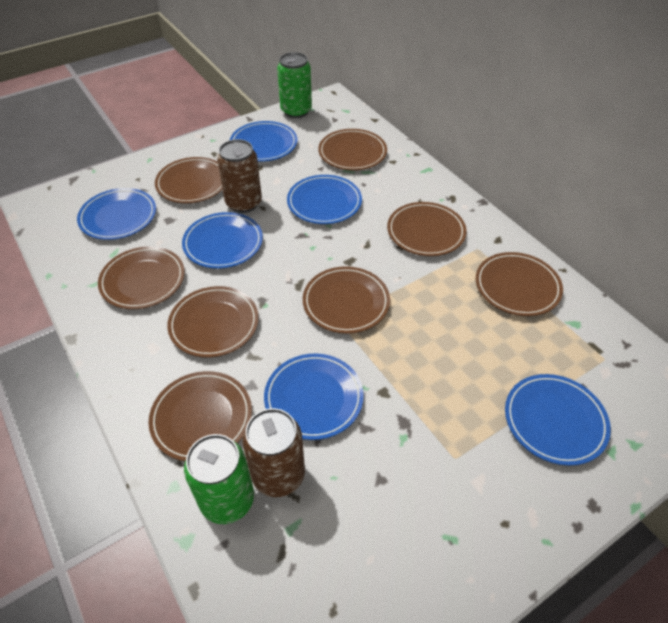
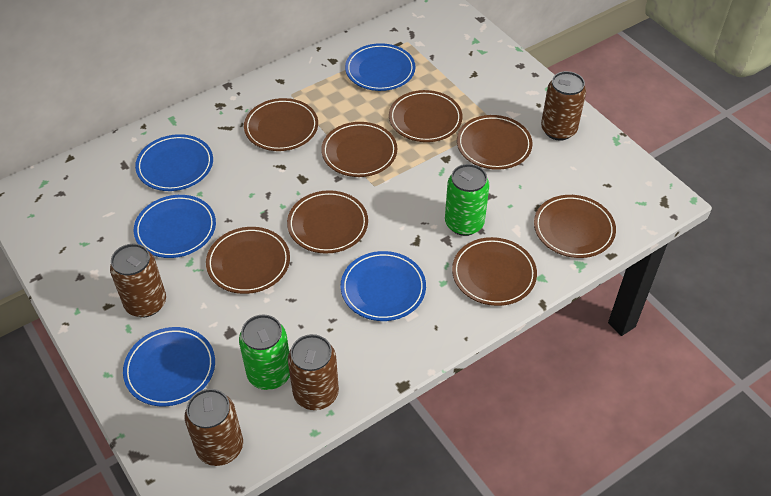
blue plate: [77,188,156,240] [182,212,263,269] [230,121,298,162] [264,354,364,440] [287,175,362,224] [505,374,611,466] = 6 -> [123,327,215,406] [134,195,216,258] [135,134,213,191] [341,251,426,321] [345,43,415,91] = 5
brown can: [217,139,262,213] [242,408,305,497] = 2 -> [110,244,166,317] [184,389,243,466] [288,334,339,410] [541,71,586,141] = 4

